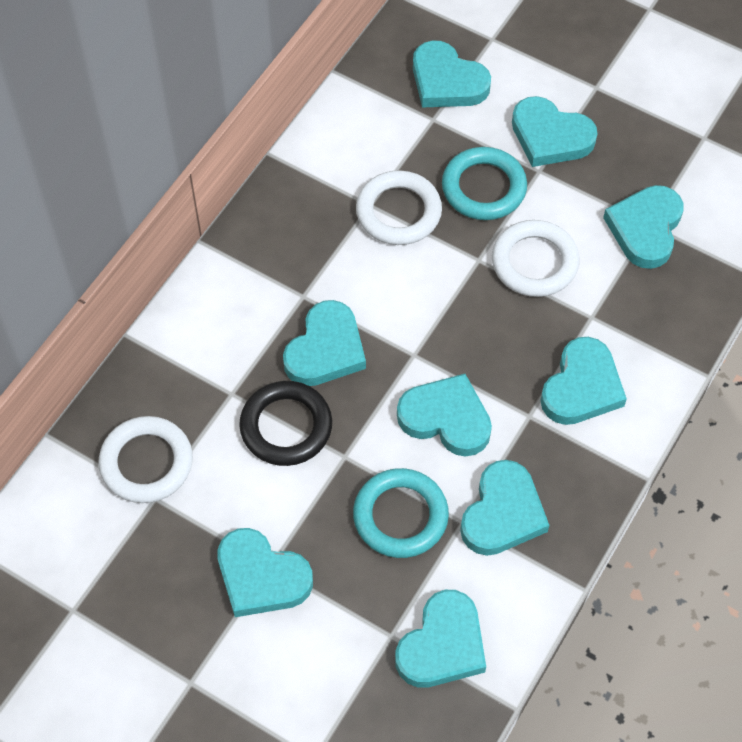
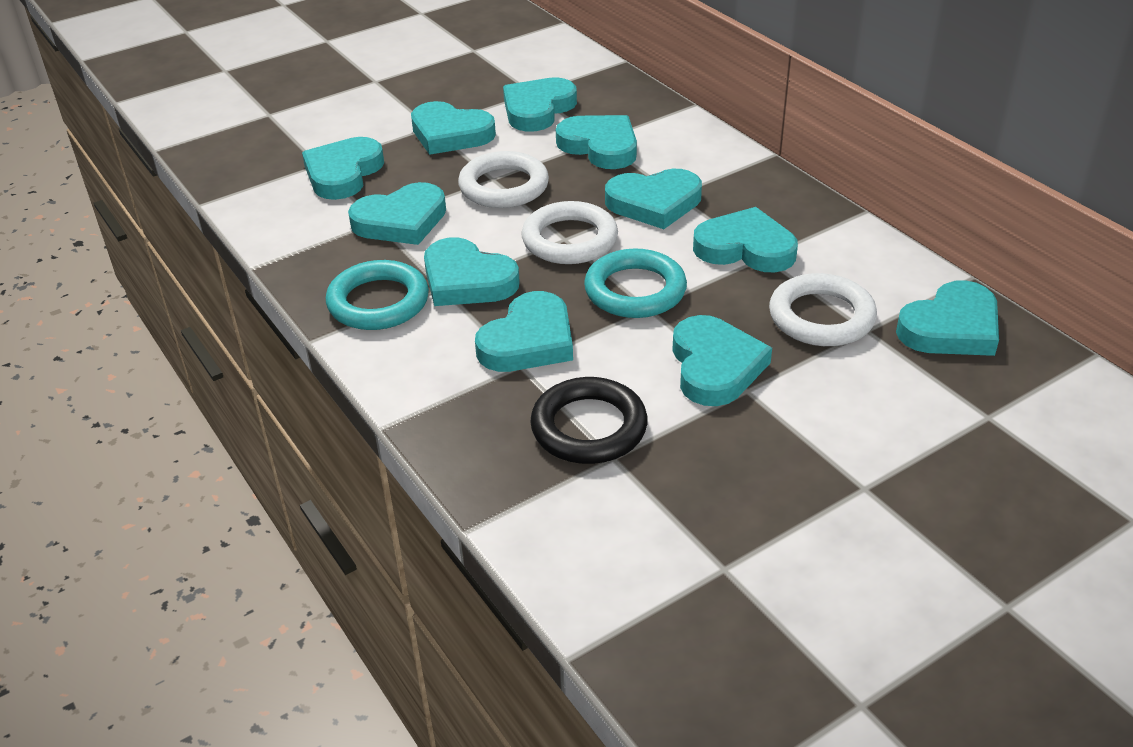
turquoise heart: [218,528,313,617] [283,300,366,386] [395,590,486,688] [397,374,492,457] [413,40,491,107] [460,460,549,556] [512,96,598,167] [540,337,627,425] [603,185,683,269] = 9 -> [302,137,384,200] [348,182,446,245] [411,101,496,155] [424,237,520,306] [475,291,573,372] [503,77,577,132] [556,115,637,169] [605,169,702,229] [672,315,772,406] [693,207,798,272] [896,280,999,356] = 11

